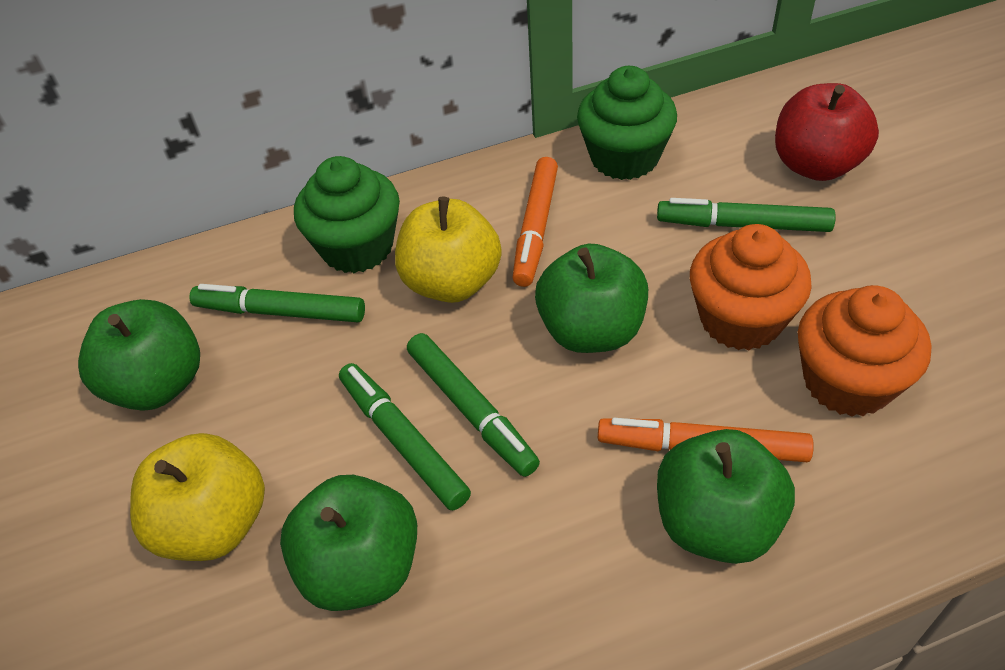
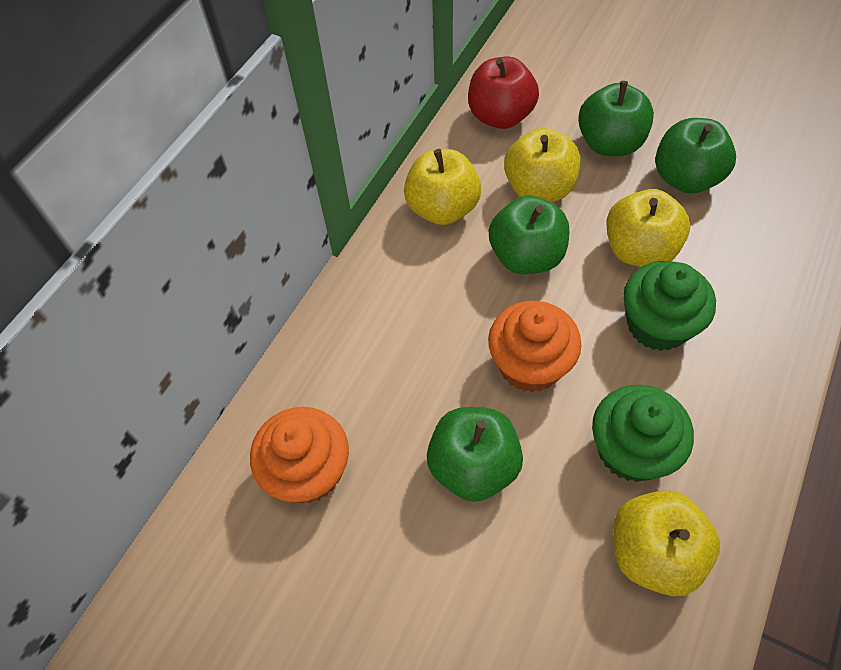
green marker: [189,284,365,322] [339,363,471,510] [407,333,540,477] [657,198,836,232] = 4 -> none = 0
orange marker: [512,157,558,287] [598,418,814,462] = 2 -> none = 0
yellow apple: [130,433,265,561] [395,196,501,303] = 2 -> [404,149,481,225] [504,128,581,202] [606,189,690,267] [613,490,720,596] = 4

